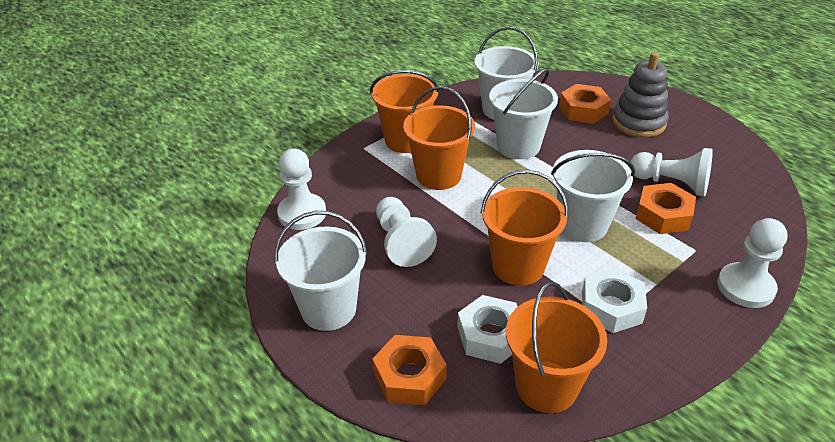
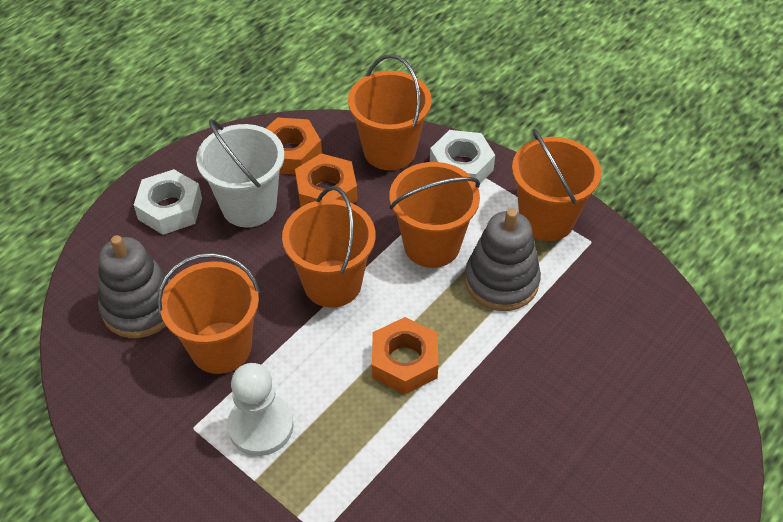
grey stacking toy: [612,52,669,137] = 1 -> [98,235,170,338] [465,209,541,311] = 2
orange bucket: [370,70,440,153] [403,86,475,190] [481,170,569,286] [506,282,607,413] = 4 -> [157,253,260,374] [282,186,375,308] [348,54,432,170] [389,162,480,268] [512,129,601,241] = 5
white bucket: [274,211,367,331] [474,27,538,120] [489,68,558,159] [551,150,635,242] = 4 -> [196,119,285,227] = 1
white pawn: [277,149,326,230] [376,197,437,267] [630,148,713,196] [717,218,788,308] = 4 -> [227,363,293,456] = 1

